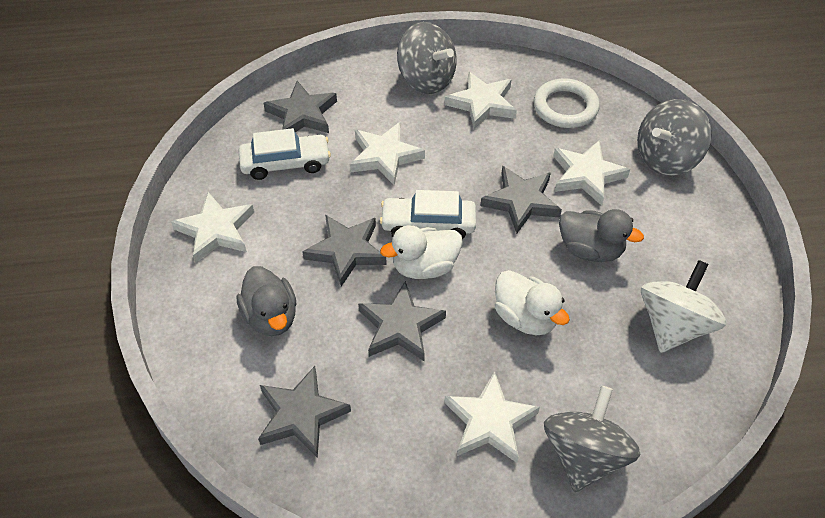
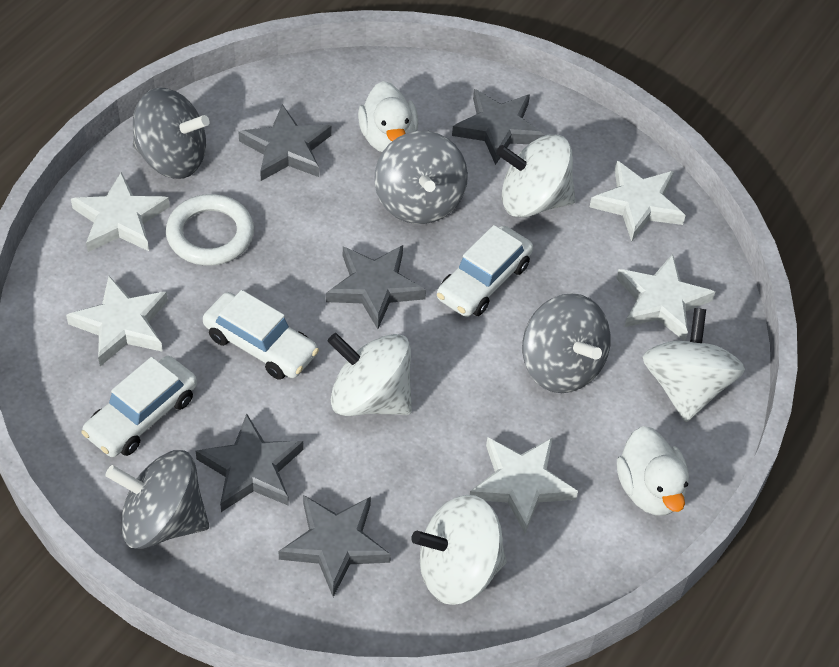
grey duck: [237,266,297,336] [559,209,644,262] = 2 -> none = 0
grey spinning top: [397,22,457,94] [544,386,640,492] [637,99,711,176] = 3 -> [106,450,209,549] [133,88,209,179] [374,131,468,224] [522,293,611,393] = 4
white car: [238,128,331,180] [380,190,476,239] = 2 -> [81,356,197,457] [203,290,319,380] [437,225,533,317] = 3
white spinning top: [641,260,726,353] = 1 -> [328,333,412,416] [411,495,507,605] [496,135,576,218] [643,308,745,422] = 4

